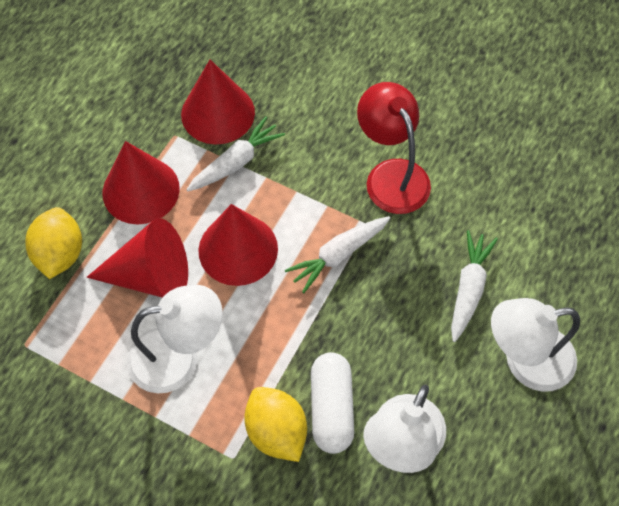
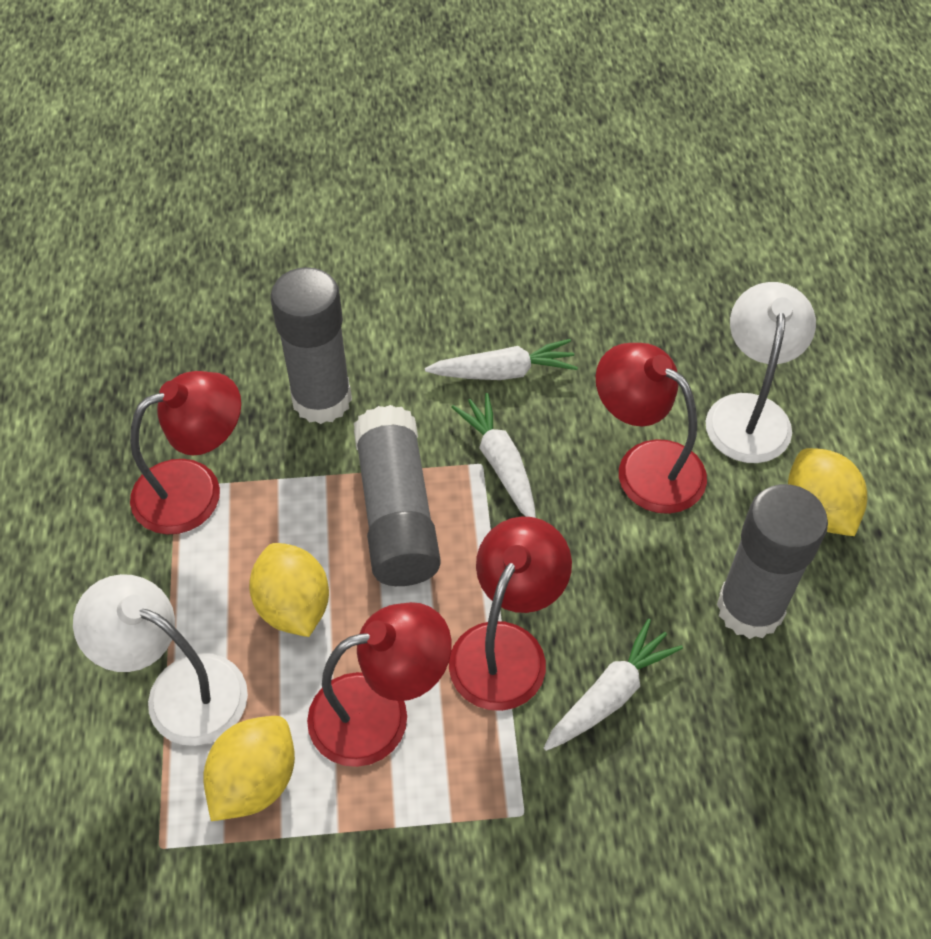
grey glue stick: none = 0 -> [271,267,352,424] [354,405,441,586] [717,484,828,639] = 3
red cone: [87,218,188,298] [103,141,180,224] [181,60,255,144] [198,204,278,286] = 4 -> none = 0
red lamp: [357,82,431,214] = 1 -> [130,371,241,535] [307,602,452,767] [449,517,572,711] [596,343,707,514] = 4
white capsule: [311,352,354,454] = 1 -> none = 0
white lamp: [127,285,223,393] [363,385,446,473] [491,298,580,392] = 3 -> [73,574,248,746] [706,282,816,463] = 2
yellow lemon: [25,207,82,279] [244,387,307,462] = 2 -> [203,716,295,821] [249,543,329,637] [788,448,867,536] = 3

